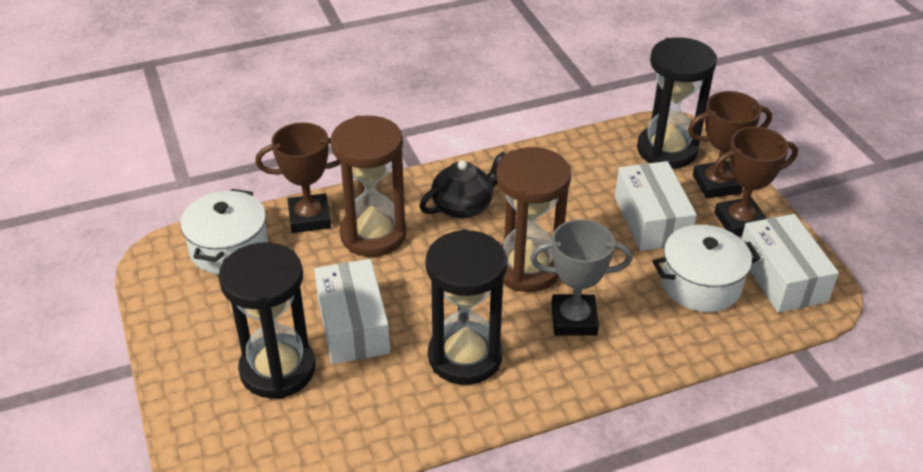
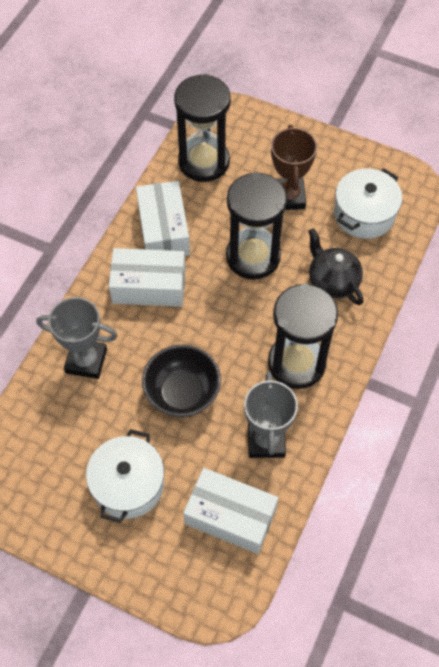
black bowl: none = 0 -> [142,344,221,417] = 1
brown hourglass: [330,116,407,257] [497,147,571,292] = 2 -> none = 0
brown trophy: [255,122,341,233] [688,91,772,198] [713,127,798,237] = 3 -> [271,125,317,210] = 1
grey trophy: [530,219,633,336] = 1 -> [36,297,118,379] [244,372,298,458] = 2

